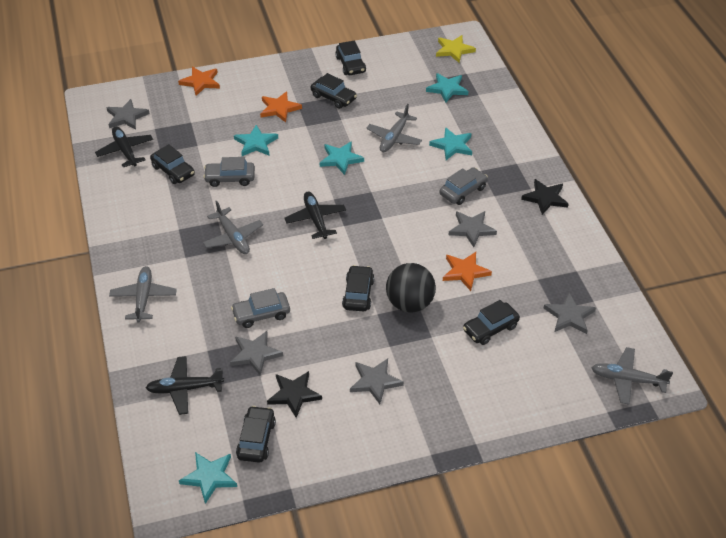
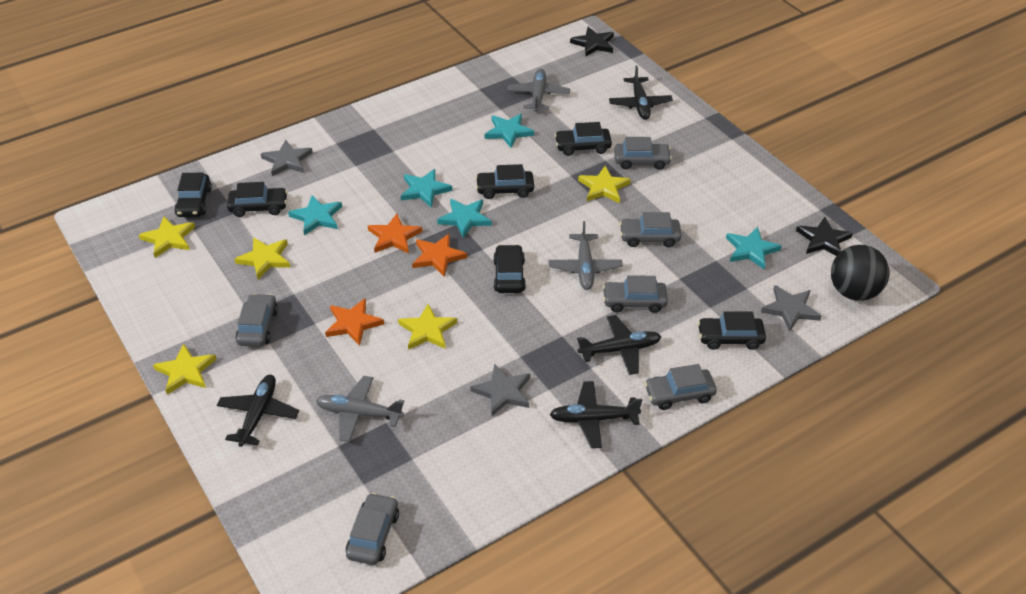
black plane: [95,126,153,167] [146,356,224,415] [284,192,346,239] = 3 -> [217,375,299,447] [549,381,642,448] [577,315,661,375] [609,66,673,120] = 4
grey car: [203,157,255,187] [231,288,290,328] [440,167,488,205] = 3 -> [235,294,278,347] [346,493,399,565] [603,275,668,313] [614,137,672,170] [620,212,681,247] [644,364,717,410] = 6
grey plane: [109,266,177,322] [203,201,263,254] [366,104,422,152] [592,347,673,405] = 4 -> [316,376,404,442] [507,69,570,112] [548,221,623,290] = 3
grey star: [106,99,150,130] [230,331,283,376] [350,358,404,404] [449,211,497,247] [544,293,596,334] = 5 -> [261,140,313,176] [470,364,530,416] [761,285,821,331] = 3
yellow star: [436,35,476,63] = 1 -> [139,217,195,258] [153,344,216,395] [234,237,291,279] [398,304,457,350] [578,166,631,203] = 5

